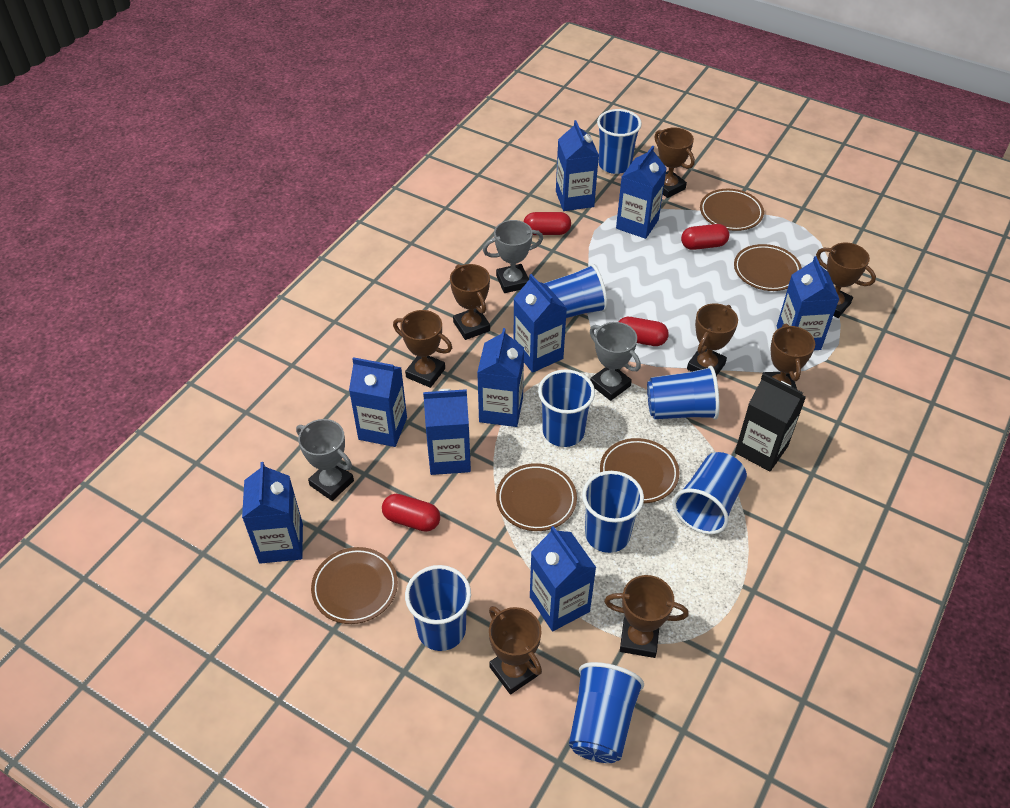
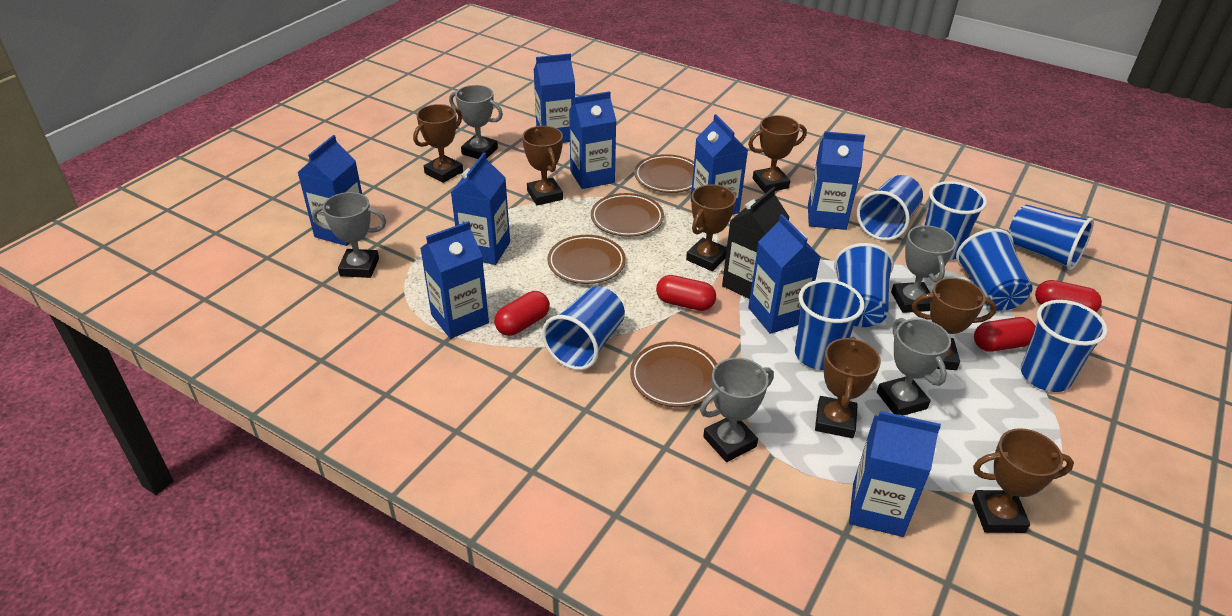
brown plate: [311,547,398,624] [496,463,577,531] [600,438,679,503] [700,189,764,231] [734,244,802,291] = 5 -> [547,235,626,284] [591,193,664,237] [630,342,717,407] [634,154,694,193] = 4
brown trophy: [393,310,452,388] [450,264,490,340] [489,606,542,694] [604,575,689,658] [654,127,695,198] [687,303,738,376] [761,324,815,389] [816,242,876,318] = 8 -> [413,104,463,183] [522,126,563,205] [686,184,736,271] [748,115,807,193] [815,337,881,438] [912,278,997,370] [972,428,1074,533] = 7
grey trophy: [296,419,354,501] [483,220,543,293] [590,322,641,401] = 3 -> [312,192,386,278] [449,85,503,159] [700,358,774,462] [877,318,951,416] [891,225,956,313] = 5

